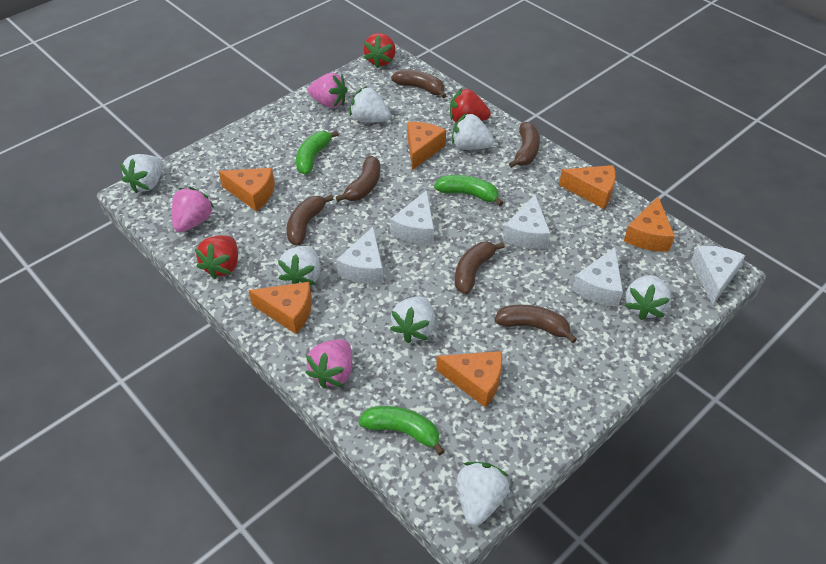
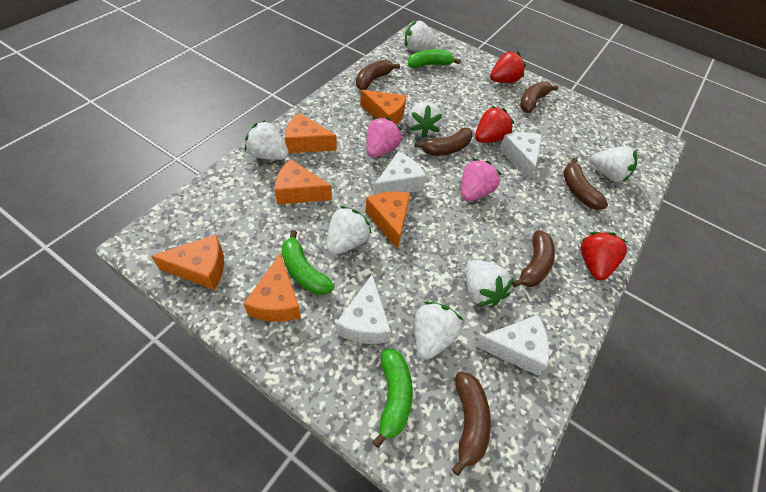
pink strawberry: [172,187,214,233] [306,339,352,388] [308,73,348,108] = 3 -> [366,117,402,158] [461,158,502,201] = 2
white cheese: [336,227,383,284] [390,190,434,244] [503,195,550,249] [572,247,623,306] [691,246,745,305] = 5 -> [336,274,391,344] [374,151,426,195] [475,315,549,375] [499,132,542,180] = 4

